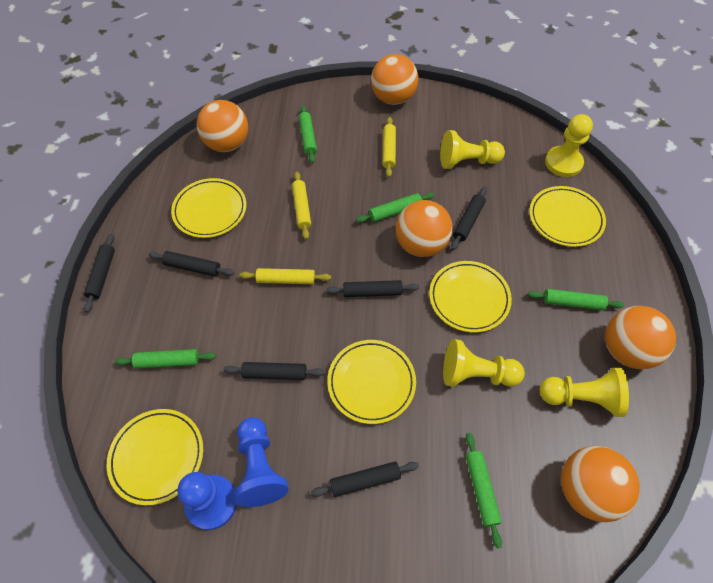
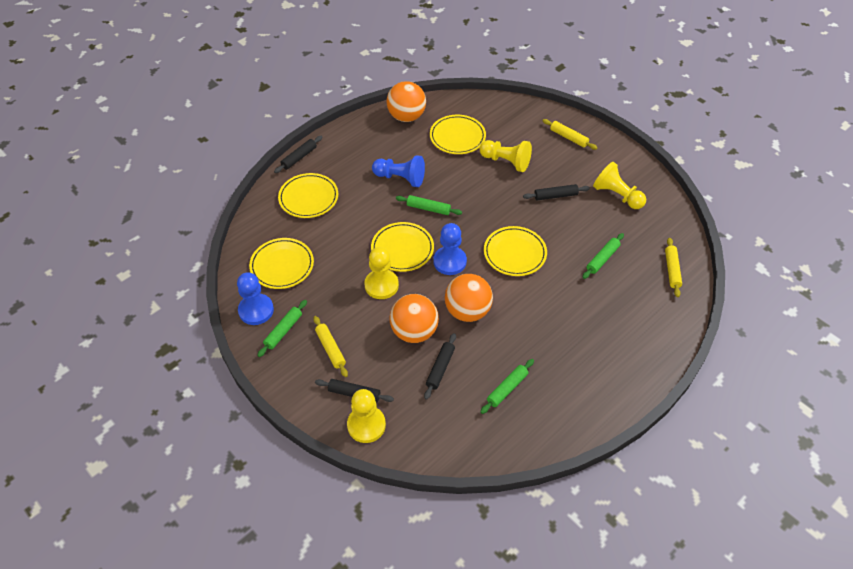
black rolling pin: [84,233,115,313] [149,251,234,277] [224,362,324,380] [311,461,419,497] [326,280,419,297] [451,187,487,250] = 6 -> [274,136,323,173] [315,379,394,403] [424,333,456,400] [523,184,590,200] = 4
blue pawn: [178,472,237,530] [234,417,289,507] = 2 -> [237,272,274,325] [372,155,425,187] [433,223,467,275] = 3
green rolling pin: [115,349,216,369] [299,105,317,163] [356,193,435,223] [466,433,502,548] [528,289,624,310] = 5 -> [257,300,307,357] [396,195,462,215] [480,359,534,414] [583,233,624,279] = 4
orange ball: [197,100,248,152] [371,54,418,105] [396,200,452,257] [561,446,640,522] [605,306,676,369] = 5 -> [387,81,426,122] [390,294,439,343] [445,274,493,322] = 3

